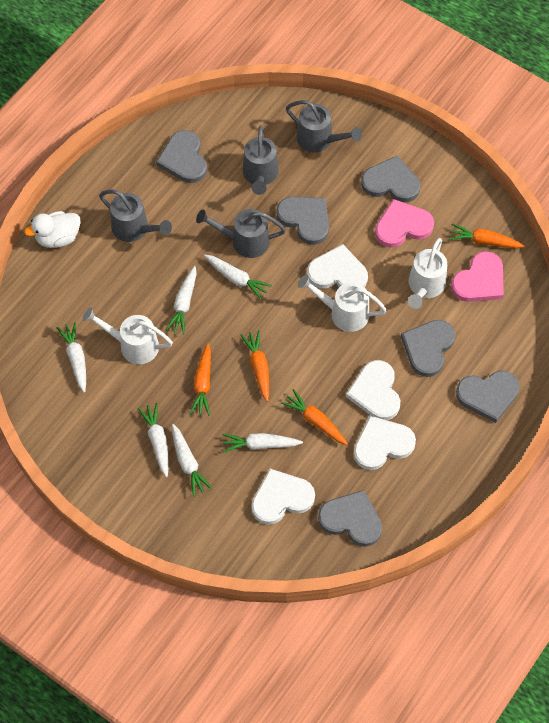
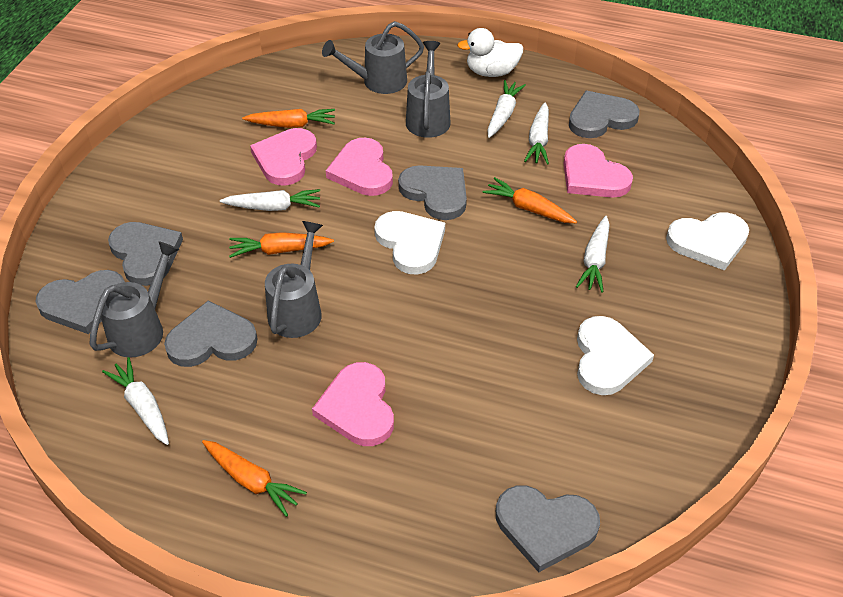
pink heart: [375,199,434,248] [451,251,504,302] = 2 -> [250,128,317,186] [312,362,394,446] [326,138,393,196] [563,144,633,198] = 4
white carrot: [57,322,86,393] [138,403,169,477] [166,266,197,334] [172,424,213,497] [204,255,272,300] [222,433,303,453] = 6 -> [102,357,169,445] [220,189,320,211] [487,80,526,138] [524,103,549,165] [576,216,610,293] = 5
white heart: [251,469,315,525] [307,244,368,288] [346,360,400,420] [354,416,416,470] = 4 -> [374,211,445,275] [577,316,654,395] [666,212,749,271] = 3
white watering can: [83,307,173,364] [298,275,387,332] [408,238,447,309] = 3 -> none = 0

